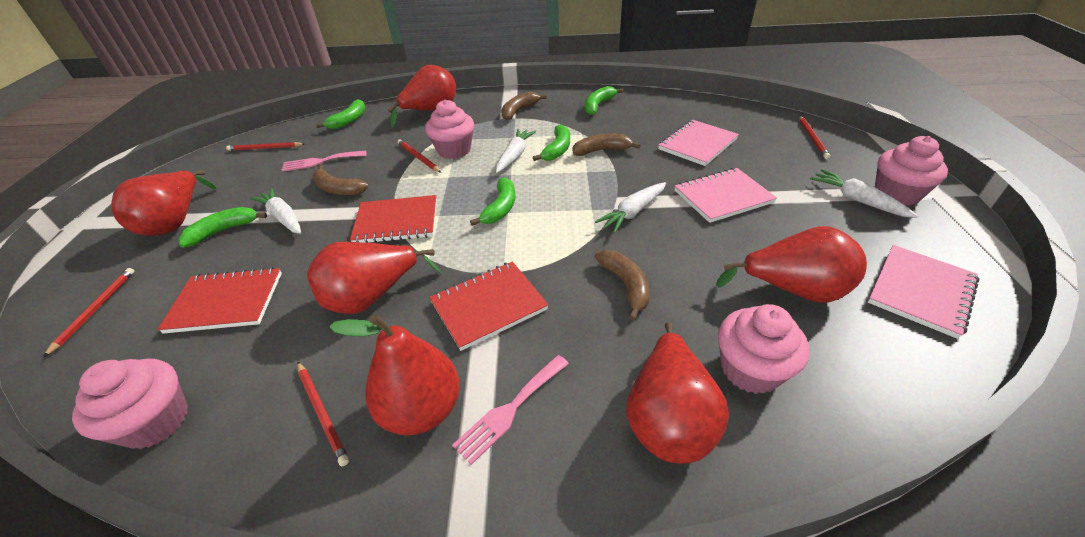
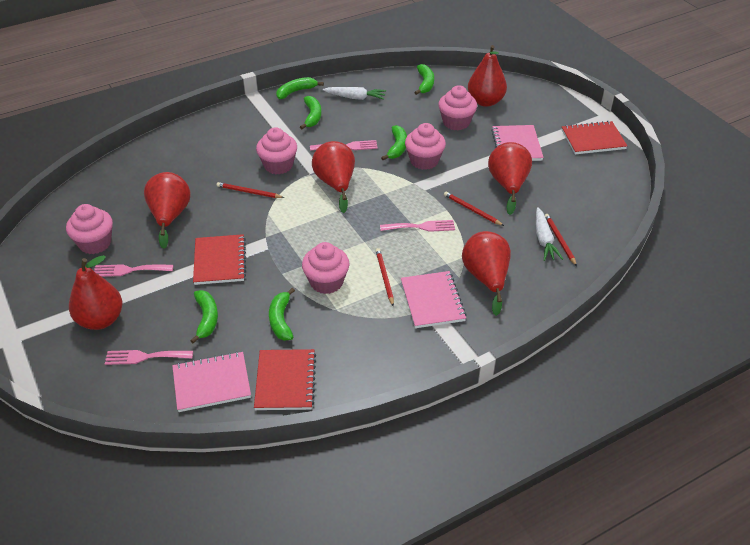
brown banana: [312,165,368,195] [501,92,547,120] [573,133,641,156] [595,250,650,321] = 4 -> none = 0
green banana: [178,207,267,248] [316,99,365,129] [470,177,515,226] [533,124,570,161] [585,86,623,115] = 5 -> [190,290,218,344] [269,288,295,341] [276,77,324,99] [300,96,321,129] [381,125,407,160] [414,64,434,95] = 6
pink cupcake: [72,359,188,449] [425,99,474,159] [718,304,810,394] [875,136,948,206] = 4 -> [66,204,113,254] [256,127,297,174] [302,242,350,294] [405,123,446,170] [438,85,477,130] = 5
pink fork: [282,151,367,172] [452,355,569,465] = 2 -> [94,264,173,277] [105,350,193,365] [310,140,378,151] [380,220,455,232] = 4
red pencil: [43,268,134,358] [226,142,305,151] [297,362,349,466] [398,139,441,173] [799,116,830,159] = 5 -> [217,182,284,198] [376,248,394,306] [444,192,504,226] [545,214,577,266] = 4
white carrot: [250,188,301,234] [496,129,536,173] [595,182,666,233] [810,169,918,218] = 4 -> [323,87,386,100] [536,207,563,261] = 2

